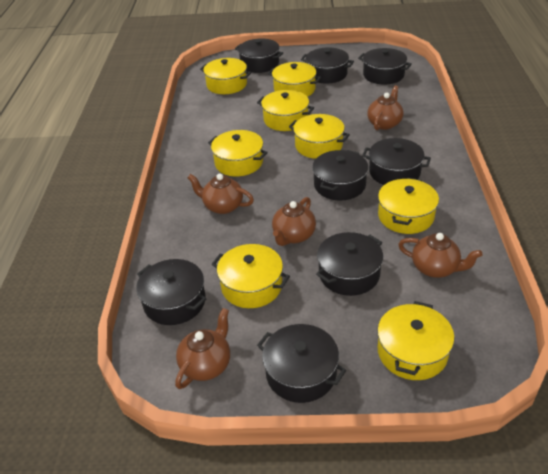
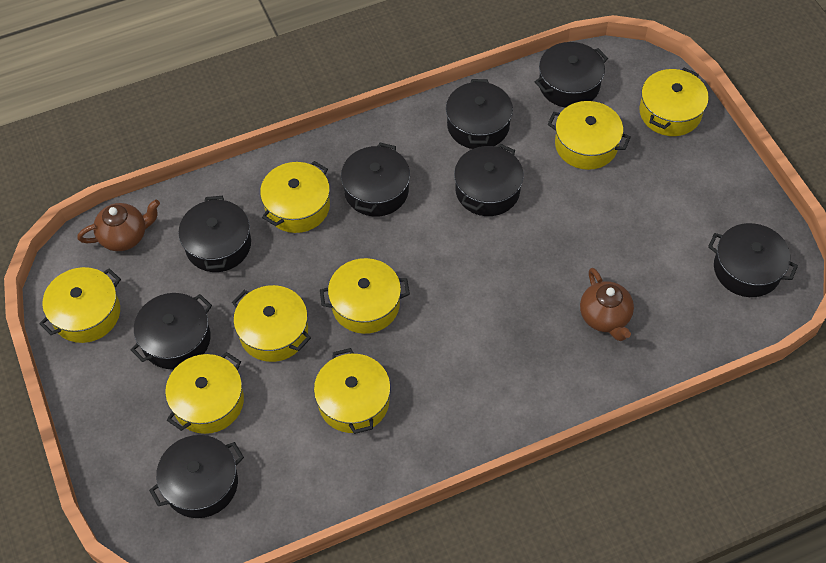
brown teapot: [175,308,230,389] [187,173,254,214] [272,197,316,246] [367,85,403,130] [398,233,483,278] = 5 -> [77,199,160,251] [580,268,634,341] = 2

